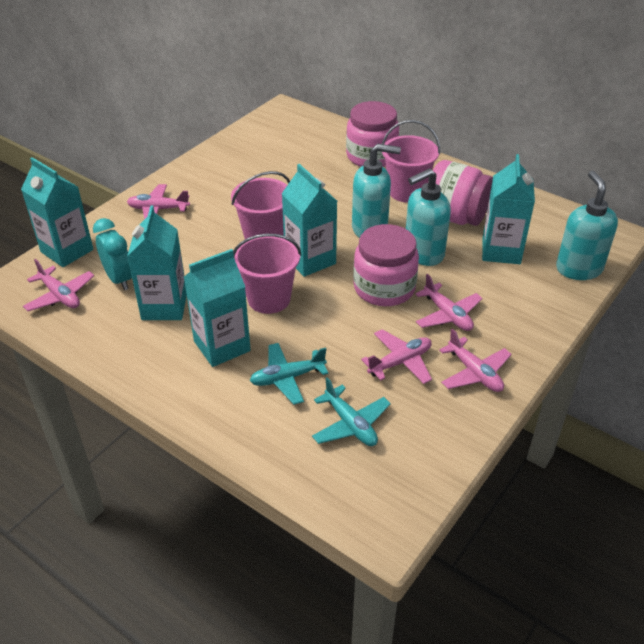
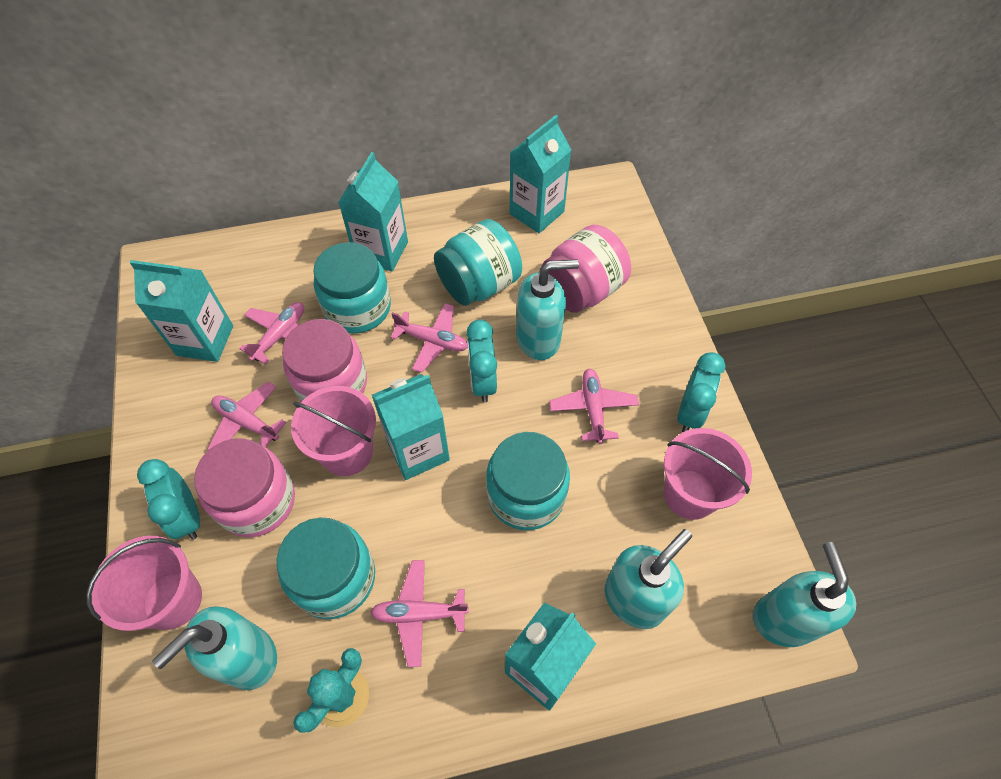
turquoise cactus: none = 0 -> [293,648,369,733] = 1
turquoise clock: [93,218,132,290] = 1 -> [137,459,200,540] [466,320,497,403] [677,352,725,432] = 3
turquoise jar: none = 0 -> [277,518,375,619] [313,242,391,333] [434,219,522,306] [486,432,570,530] = 4
turquoise plane: [250,343,328,405] [312,377,391,446] = 2 -> none = 0
turquoise soap dispenser: [352,143,401,238] [406,168,451,266] [556,171,618,280] = 3 -> [152,606,277,690] [516,259,579,360] [605,529,692,629] [753,542,856,647] = 4

